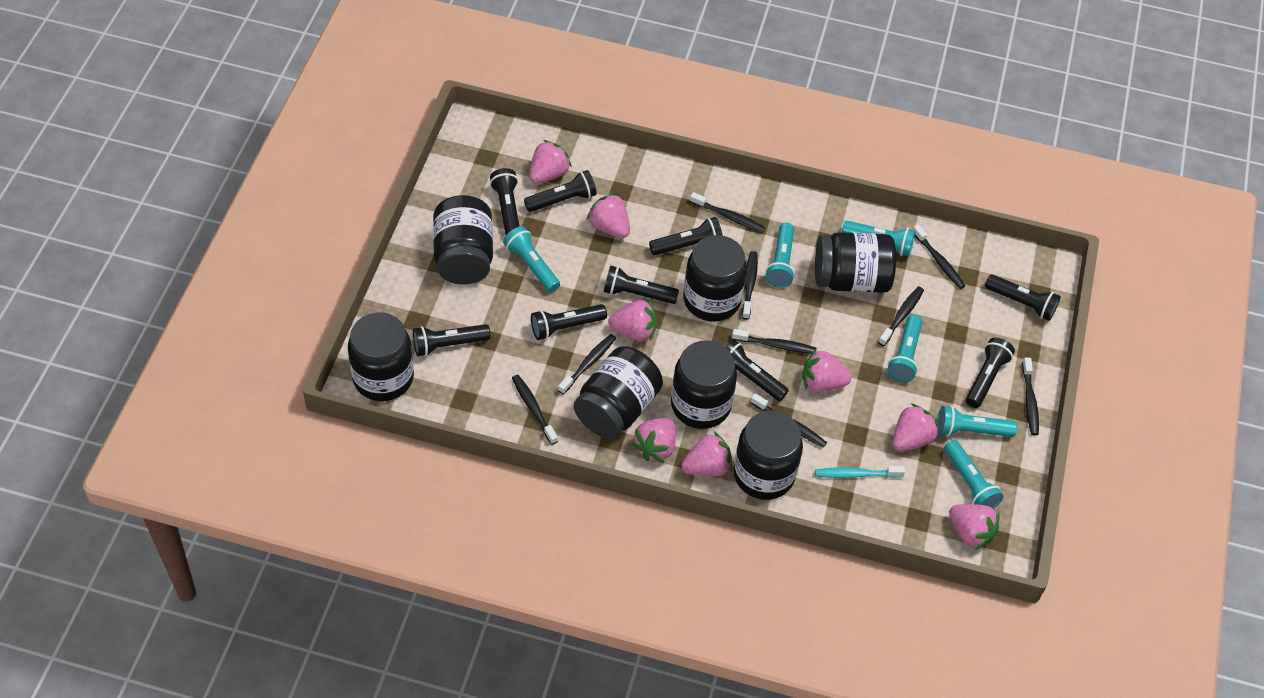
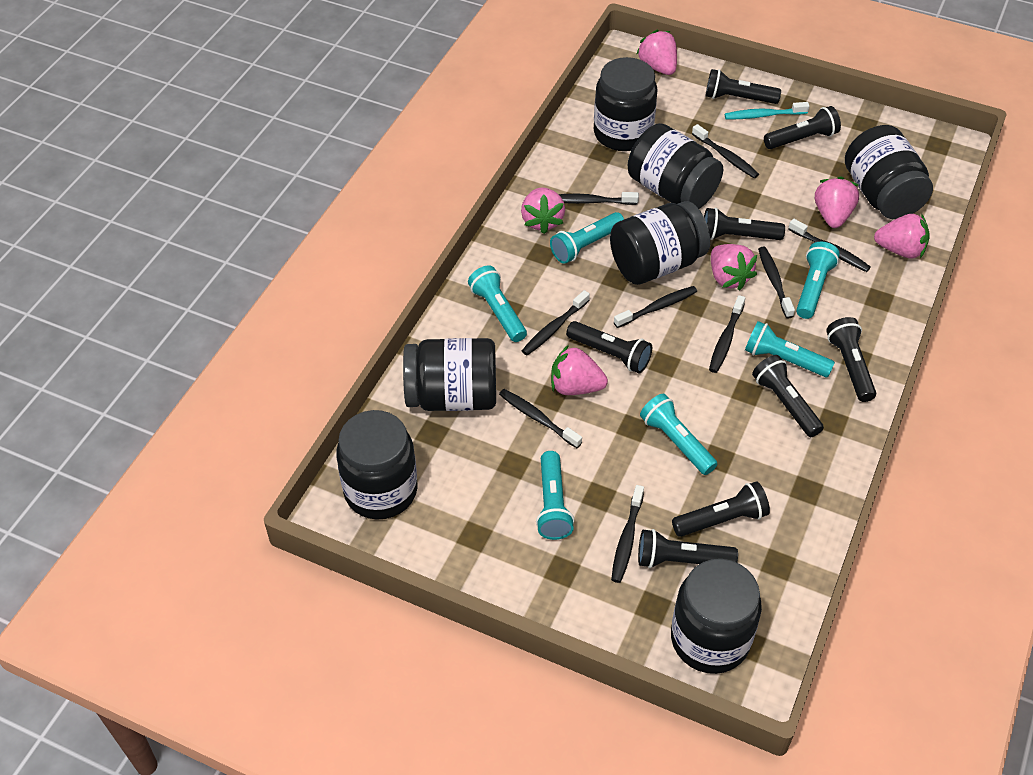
black flashlight: [413,324,491,356] [490,168,519,235] [524,170,597,212] [531,304,607,340] [604,265,679,304] [649,217,723,255] [725,340,789,401] [966,338,1015,408] [985,274,1061,321] = 9 -> [566,321,652,373] [638,529,738,568] [672,482,770,537] [704,208,785,240] [705,69,781,104] [752,355,824,437] [764,106,841,149] [826,317,876,402] = 8
pink strawberry: [529,140,572,184] [587,193,630,238] [608,299,657,341] [632,418,676,463] [681,432,732,477] [802,349,851,392] [893,403,939,451] [949,504,999,550] = 8 -> [521,187,565,234] [551,345,608,395] [636,30,677,75] [711,244,757,290] [815,176,859,228] [874,214,930,258] = 6

